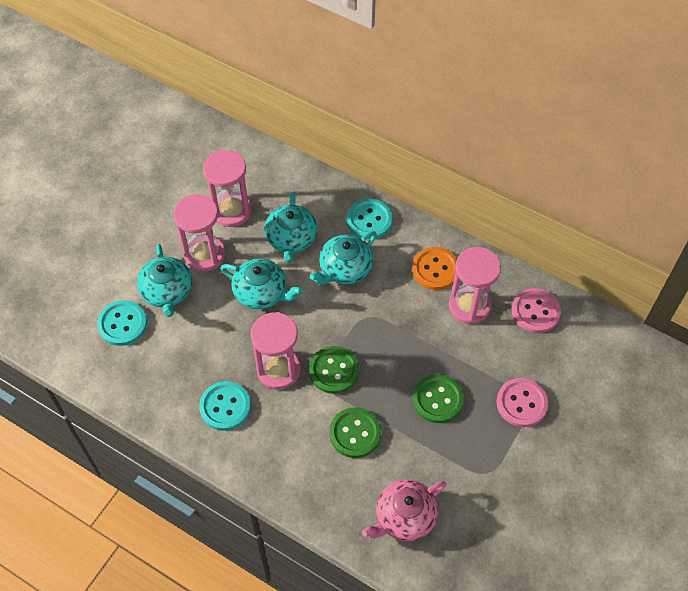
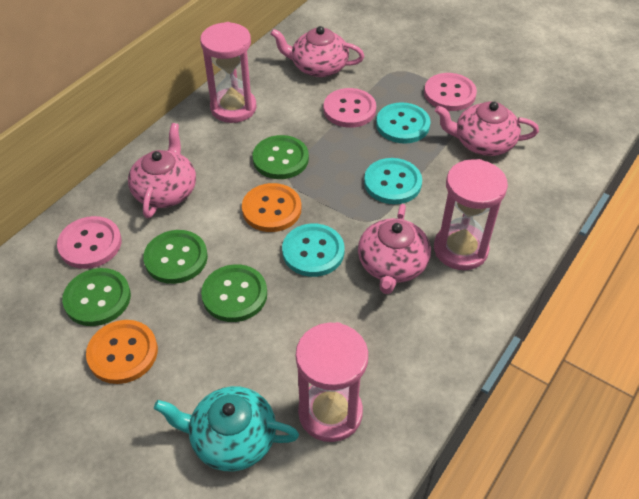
green button: [309,346,359,394] [329,407,381,458] [413,374,464,423] = 3 -> [62,268,131,326] [143,230,208,284] [201,264,267,322] [253,135,309,179] = 4
orange button: [412,247,457,290] = 1 -> [86,320,158,384] [242,183,302,232] = 2
pink button: [497,378,549,427] [512,288,561,333] = 2 -> [57,216,122,269] [324,88,376,128] [424,73,477,111] = 3
pink hourglass: [174,194,225,272] [203,150,252,227] [251,312,301,389] [449,247,501,324] = 4 -> [200,22,257,123] [296,322,368,442] [434,159,508,270] = 3
pink teapot: [362,480,446,541] = 1 -> [128,123,196,218] [271,26,364,77] [358,204,431,294] [435,102,539,156] = 4
turquoise teapot: [137,244,192,317] [220,258,303,309] [264,192,318,263] [310,231,377,285] = 4 -> [154,386,299,472] = 1

